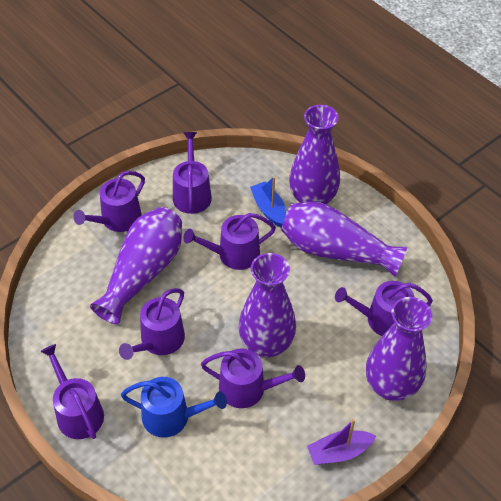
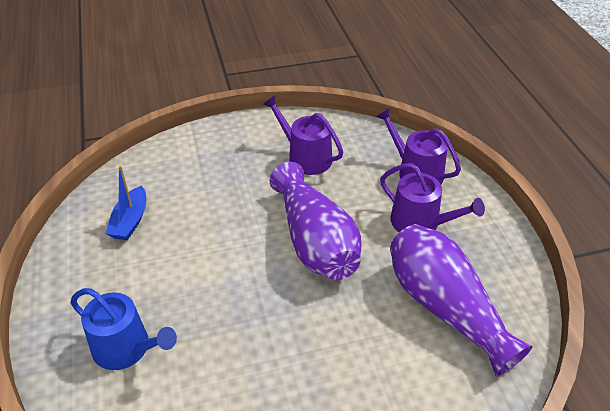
purple boat: [307,419,376,465] = 1 -> none = 0
purple vase: [90,207,182,325] [238,253,296,358] [281,201,407,277] [289,105,340,204] [366,297,432,401] = 5 -> [270,162,361,280] [390,224,533,377] = 2
purple watering can: [40,344,104,439] [73,171,145,232] [119,288,185,360] [173,132,212,214] [183,213,276,270] [201,348,305,408] [335,281,433,336] = 7 -> [263,95,343,175] [376,108,461,184] [380,163,485,232] = 3

